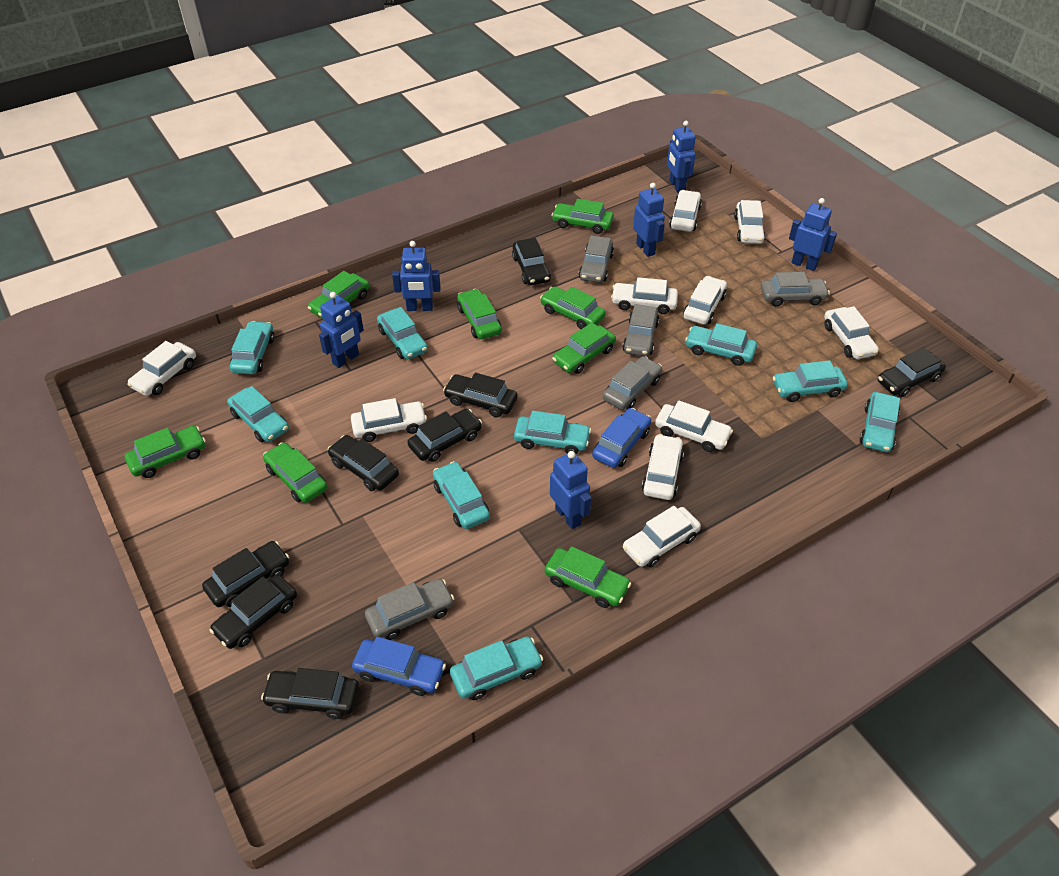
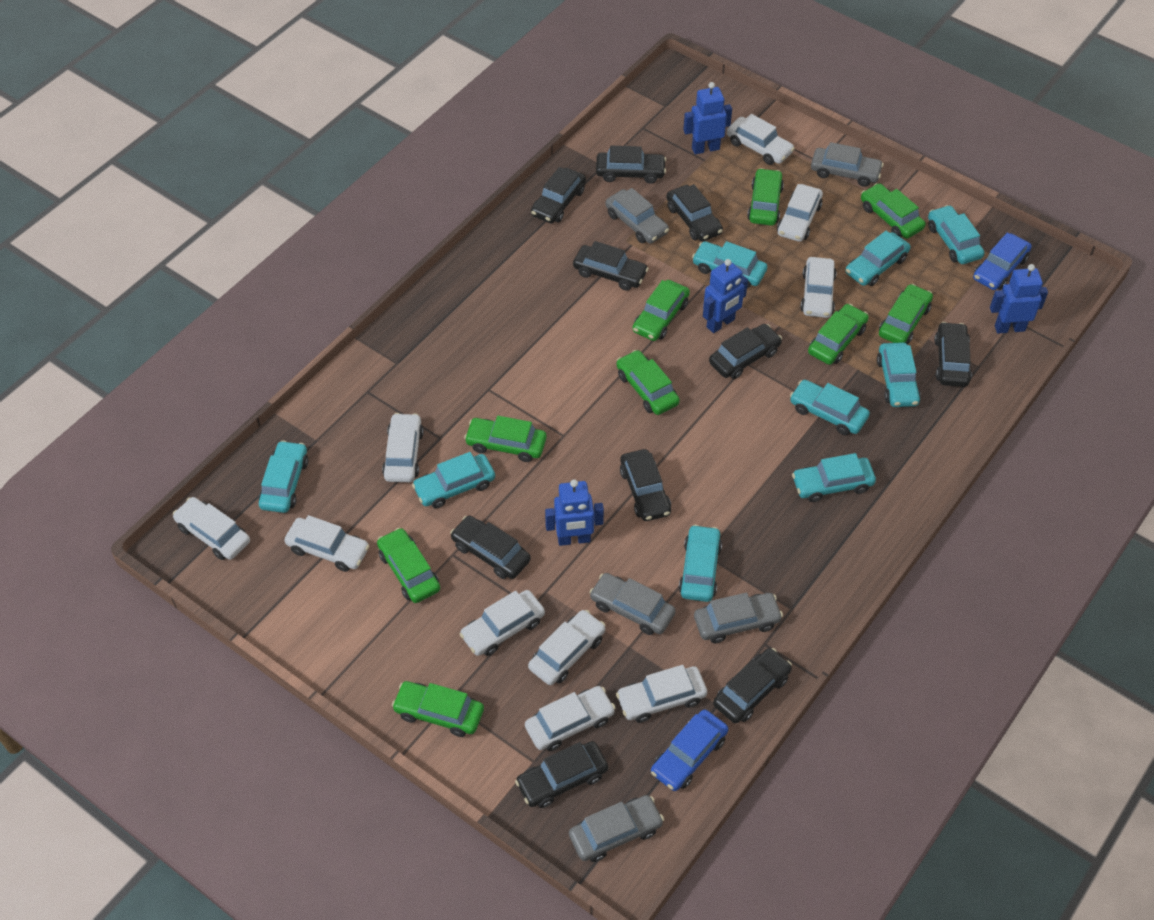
black car: [202,541,289,607] [209,575,297,649] [261,668,359,719] [328,435,399,491] [408,409,482,462] [443,373,518,417] [512,238,551,285] [878,347,946,397] = 8 -> [450,516,531,579] [515,741,608,808] [531,167,586,223] [573,241,649,291] [596,146,666,184] [620,449,671,521] [666,184,723,242] [709,324,782,379] [713,648,792,724] [934,322,972,387] = 10
blue robot: [319,292,364,368] [392,241,441,311] [550,451,591,529] [633,183,665,257] [667,121,696,193] [789,198,837,271] = 6 -> [545,479,604,546] [683,82,732,154] [703,259,748,333] [990,264,1048,334] = 4
green car: [125,426,206,478] [263,442,327,503] [308,271,369,319] [457,289,502,339] [540,286,606,329] [545,546,631,608] [551,199,614,234] [552,323,616,374] = 8 -> [377,528,440,603] [392,681,484,737] [464,416,547,462] [616,350,680,415] [633,280,690,341] [747,168,784,226] [808,304,869,365] [861,183,926,239] [879,284,933,344] = 9

